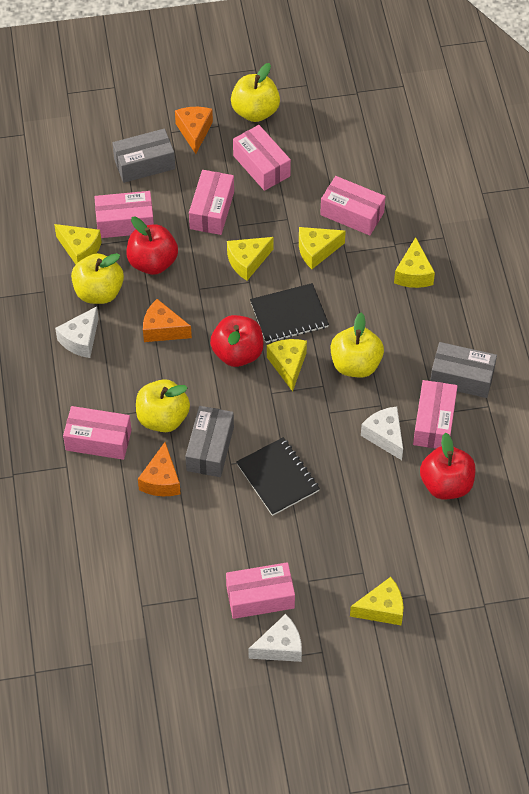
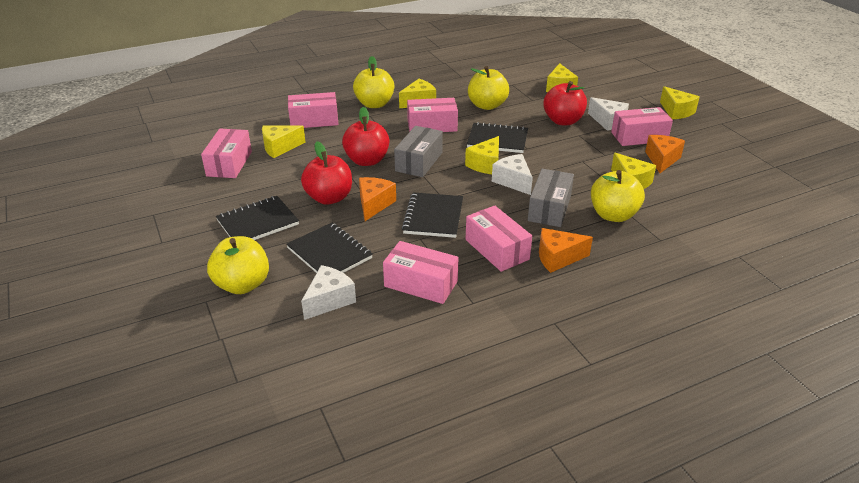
black notebook: [237,437,320,516] [250,283,329,343] = 2 -> [216,196,299,240] [286,223,373,273] [402,192,463,238] [467,122,528,153] = 4
grey box: [112,129,175,183] [185,406,234,477] [430,342,497,398] = 3 -> [394,126,443,177] [528,169,574,227] = 2
pink box: [63,406,131,460] [94,191,154,238] [189,170,234,235] [226,562,295,619] [233,125,291,191] [320,176,386,235] [413,380,457,449] = 7 -> [201,128,252,178] [288,92,338,128] [383,241,459,304] [407,98,458,132] [466,206,532,272] [611,107,673,146] = 6

